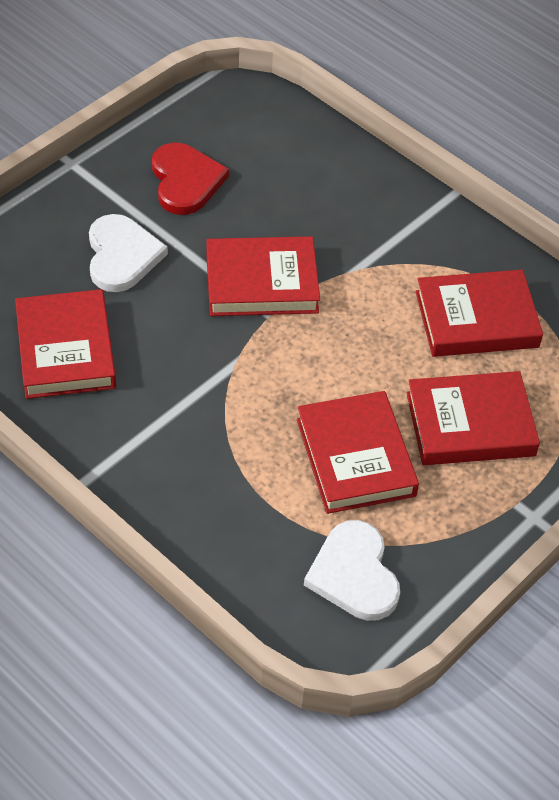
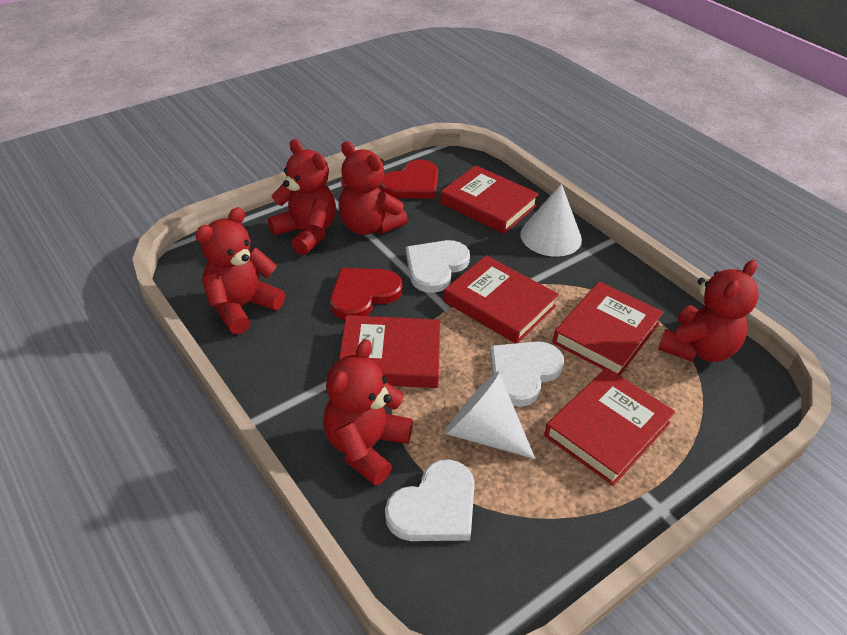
red heart: [152,143,229,215] = 1 -> [330,268,403,320] [380,160,438,198] = 2
red teddy bear: none = 0 -> [195,207,285,335] [268,139,336,255] [323,340,413,486] [338,141,408,235] [658,260,759,362] = 5
white cone: none = 0 -> [444,371,535,459] [520,184,582,257] = 2
white heart: [89,214,168,292] [304,520,400,621] = 2 -> [385,459,475,541] [406,240,470,293] [490,341,564,407] = 3

